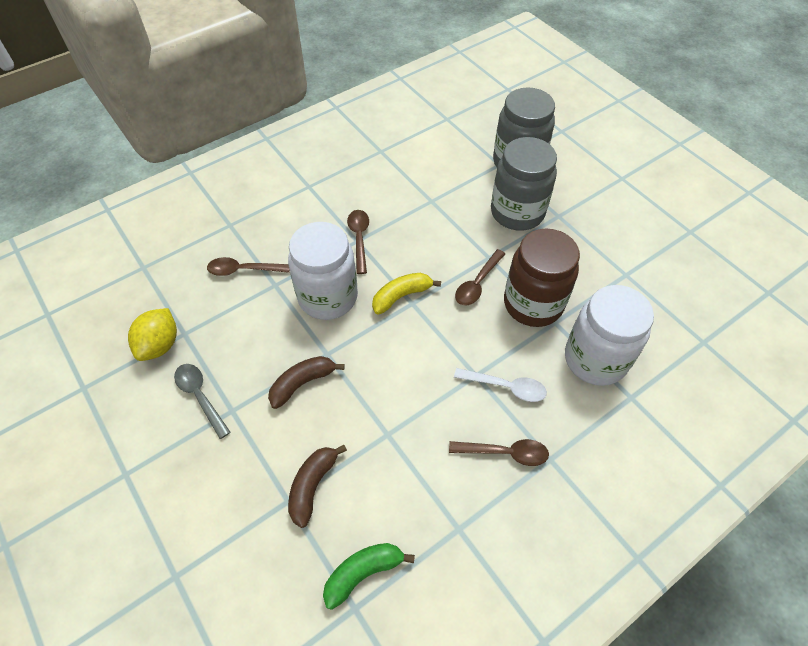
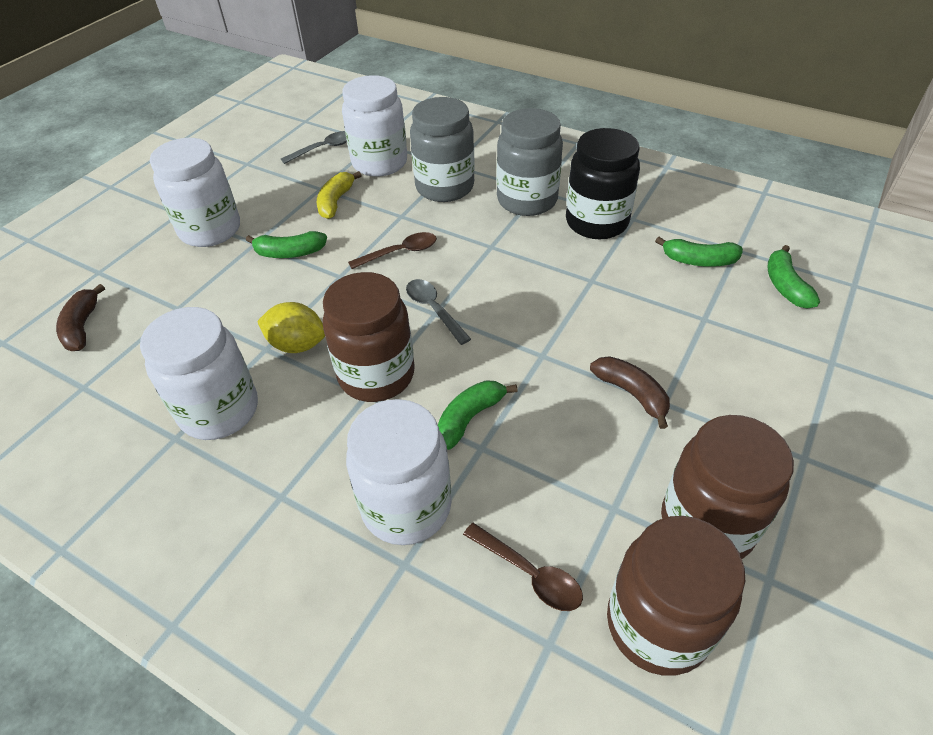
black jar: none = 0 -> [566,128,640,239] = 1
brown jar: [504,228,580,327] = 1 -> [323,272,415,402] [607,516,745,676] [661,415,794,559] = 3
brown spoon: [207,257,290,276] [347,210,369,274] [449,439,549,466] [455,249,505,305] = 4 -> [348,232,437,269] [463,523,583,611] = 2
green banana: [323,543,415,610] = 1 -> [246,231,327,258] [438,380,518,450] [655,237,743,267] [767,245,820,308] = 4
grey spoon: [174,364,231,439] = 1 -> [281,131,347,164] [406,279,471,345] = 2
white jar: [288,222,358,320] [565,285,654,386] = 2 -> [140,307,258,440] [150,138,240,247] [342,75,407,177] [346,399,452,545] = 4
white spoon: [454,368,547,402] = 1 -> none = 0

